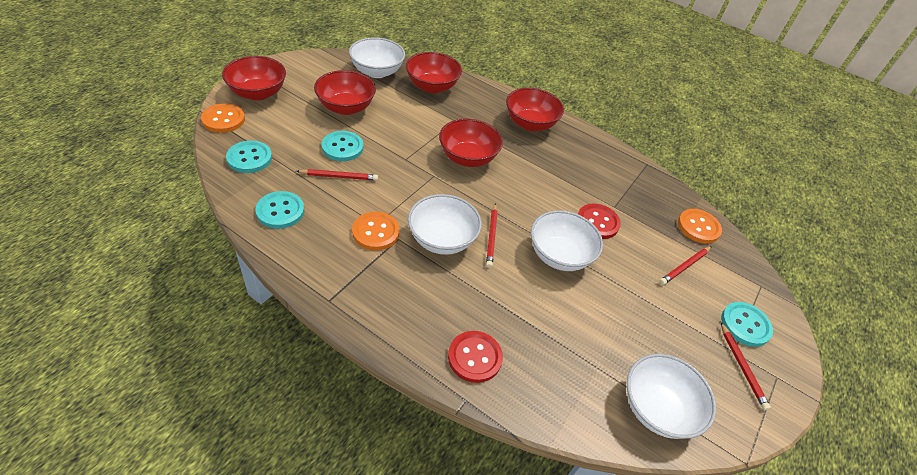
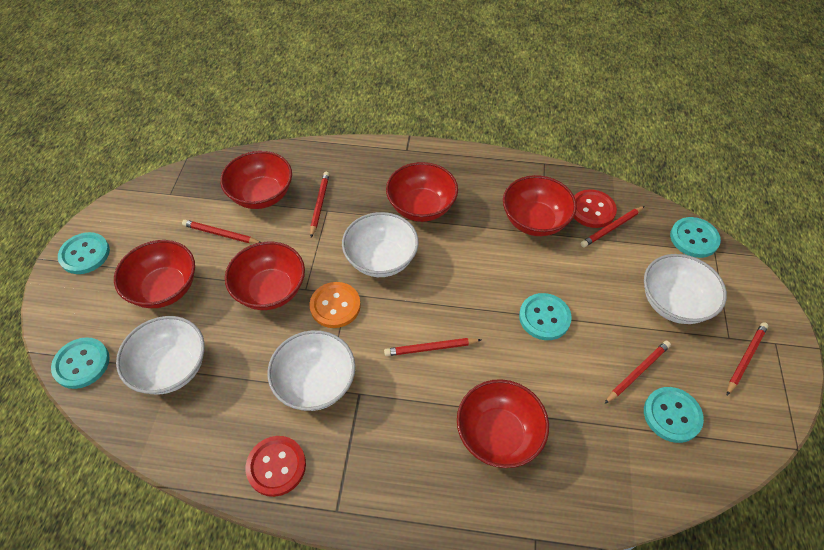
orange button: [201,103,245,133] [352,212,400,251] [678,209,722,244] = 3 -> [309,282,361,328] = 1
red bowl: [222,56,286,100] [314,70,376,115] [406,52,462,93] [439,119,503,167] [506,88,564,131] = 5 -> [114,240,195,308] [220,151,292,209] [225,242,305,310] [386,162,458,222] [457,379,549,468] [503,175,577,236] = 6
red pencil: [296,169,378,181] [486,203,498,268] [659,246,712,285] [721,322,771,410] = 4 -> [182,220,260,244] [310,172,329,238] [384,338,481,356] [581,206,645,247] [604,341,671,404] [727,322,768,395] = 6
turquoise button: [226,140,272,173] [255,191,304,229] [322,131,363,161] [721,302,773,347] = 4 -> [51,337,110,389] [58,232,110,274] [519,293,572,340] [644,387,704,443] [670,217,721,258] = 5

